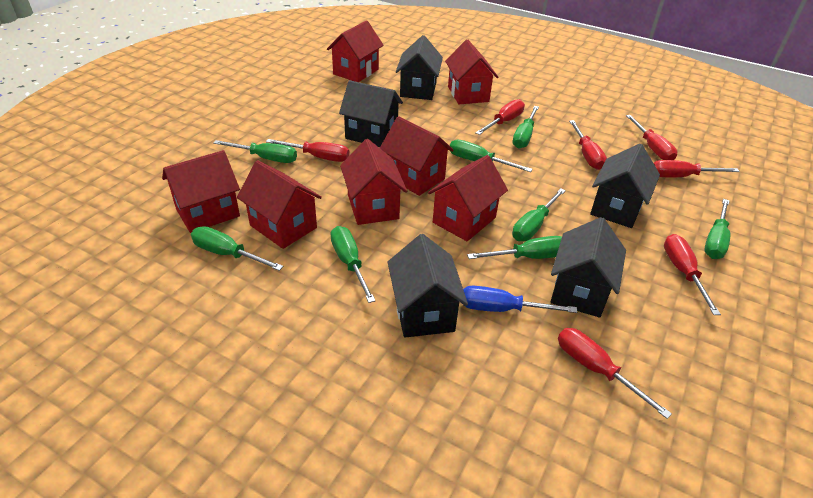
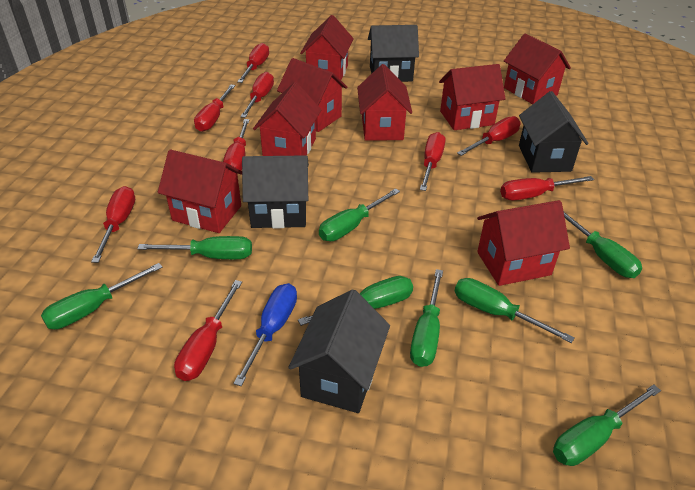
black house: [339,80,403,147] [388,234,468,337] [396,35,443,100] [551,217,626,318] [590,144,660,228] = 5 -> [242,155,309,228] [288,289,390,413] [368,25,419,82] [519,91,589,173] = 4
red house: [162,150,240,233] [237,160,322,249] [327,20,384,82] [340,139,407,225] [380,116,454,196] [428,155,508,241] [445,39,498,104] = 7 -> [158,150,242,233] [253,82,322,156] [277,58,347,132] [300,15,354,80] [357,64,412,141] [439,64,506,130] [477,200,570,286] [504,33,571,104] = 8
red screwdriver: [266,139,350,162] [475,99,525,135] [558,328,672,419] [569,120,607,170] [626,115,678,160] [654,160,740,178] [664,234,721,315] = 7 -> [91,186,135,263] [174,280,242,381] [194,85,235,132] [223,119,250,171] [237,43,269,83] [240,72,274,118] [420,132,445,191] [457,116,521,156] [500,176,594,200] = 9

